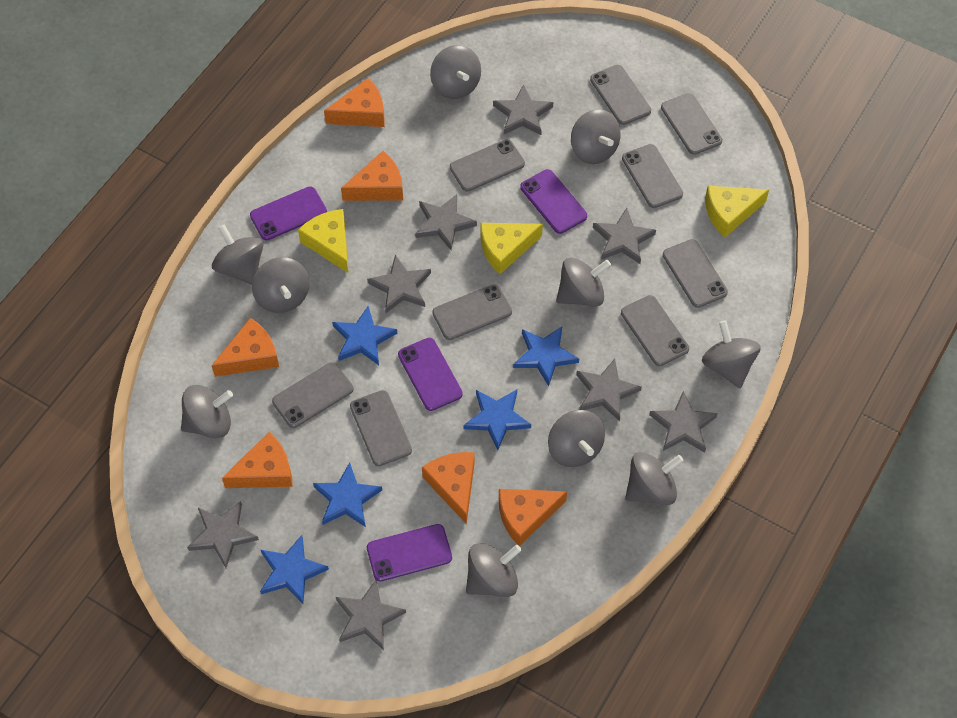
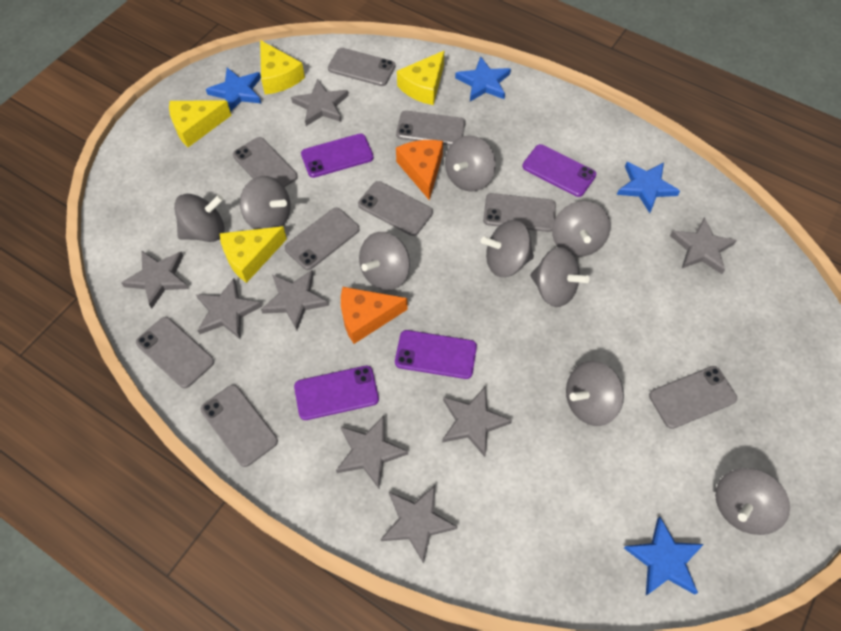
blue star: [260,535,329,604] [313,463,382,527] [332,305,397,365] [464,390,531,450] [513,327,579,386] = 5 -> [206,68,261,112] [455,56,511,101] [617,162,680,213] [624,517,704,595] = 4
grey spinning top: [181,385,233,438] [212,224,264,285] [252,257,310,313] [430,45,481,99] [466,543,522,597] [548,410,605,467] [556,257,611,307] [571,109,621,164] [625,452,684,505] [702,320,761,388] = 10 -> [174,194,224,242] [240,176,291,229] [359,232,410,290] [445,135,496,192] [481,220,534,277] [530,247,590,307] [552,201,610,257] [566,361,624,426] [715,468,790,535] = 9
orange cheese: [211,318,279,377] [222,432,293,488] [324,78,385,127] [341,151,403,201] [422,452,475,524] [499,489,567,546] = 6 -> [341,287,408,344] [396,140,443,200] = 2
yellow cheese: [298,209,348,273] [480,223,543,274] [705,186,770,237] = 3 -> [169,101,232,147] [220,226,287,283] [260,40,305,95] [397,51,444,105] = 4

